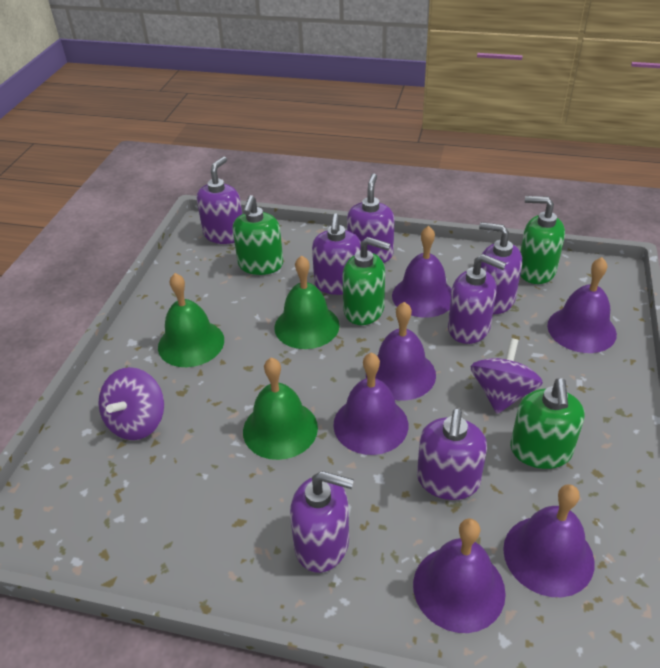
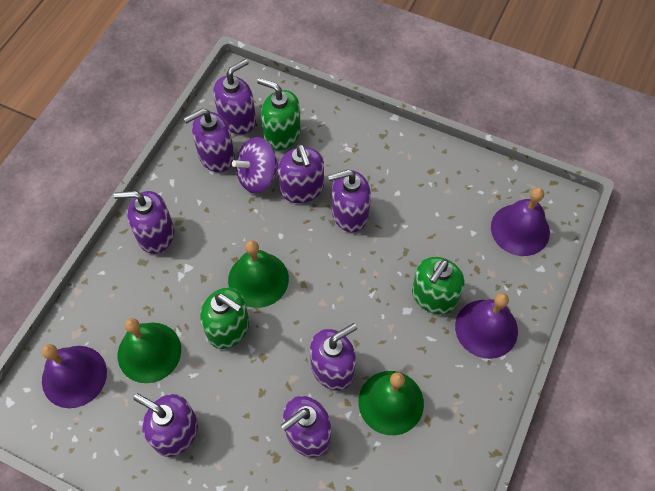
green soap dispenser: [233,195,283,275] [343,237,390,325] [510,378,584,469] [520,196,565,284] = 4 -> [200,287,249,349] [257,78,301,150] [412,257,465,314] = 3
purple bell: [333,352,408,455] [366,302,436,400] [392,226,452,318] [413,518,506,633] [503,484,595,597] [547,257,617,353] = 6 -> [42,344,107,408] [455,293,518,359] [491,187,550,256] = 3
purple soap dispenser: [197,157,242,244] [290,471,354,573] [312,213,361,295] [347,174,395,263] [417,409,487,500] [448,254,506,344] [479,222,522,314] = 7 -> [114,191,174,254] [133,393,198,457] [184,108,235,172] [213,59,256,134] [278,144,324,203] [281,396,331,457] [310,323,357,391] [328,169,371,232] = 8
purple spinning top: [98,367,164,440] [470,338,543,414] = 2 -> [232,137,278,193] = 1

